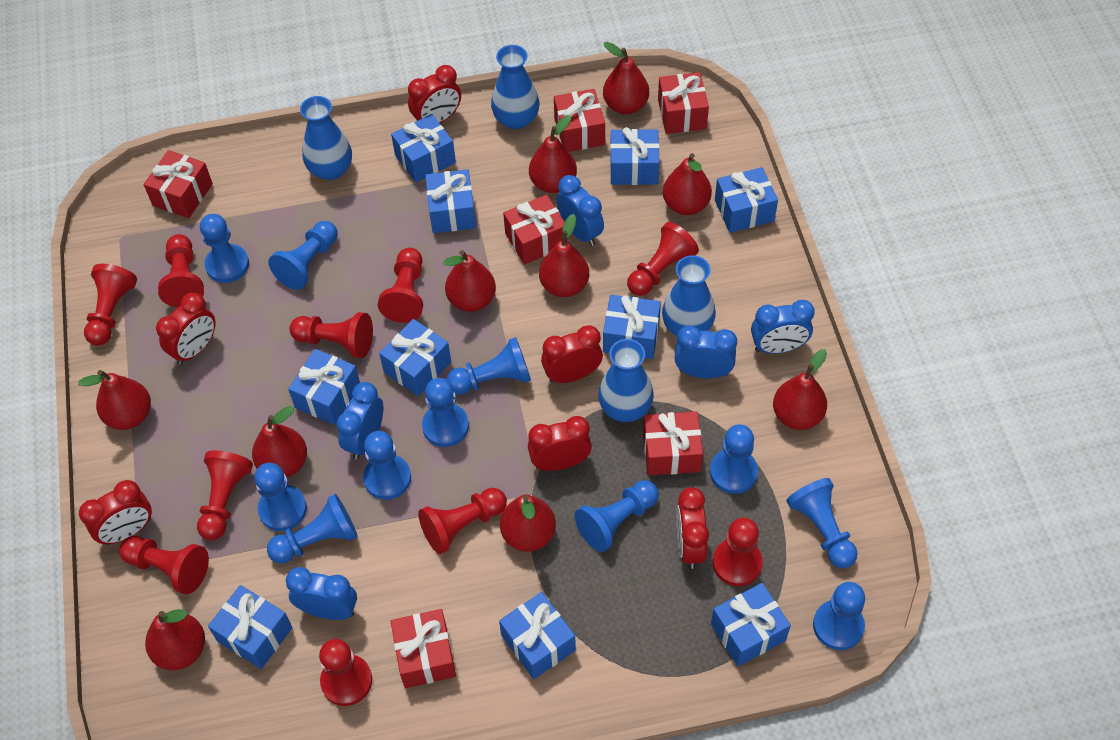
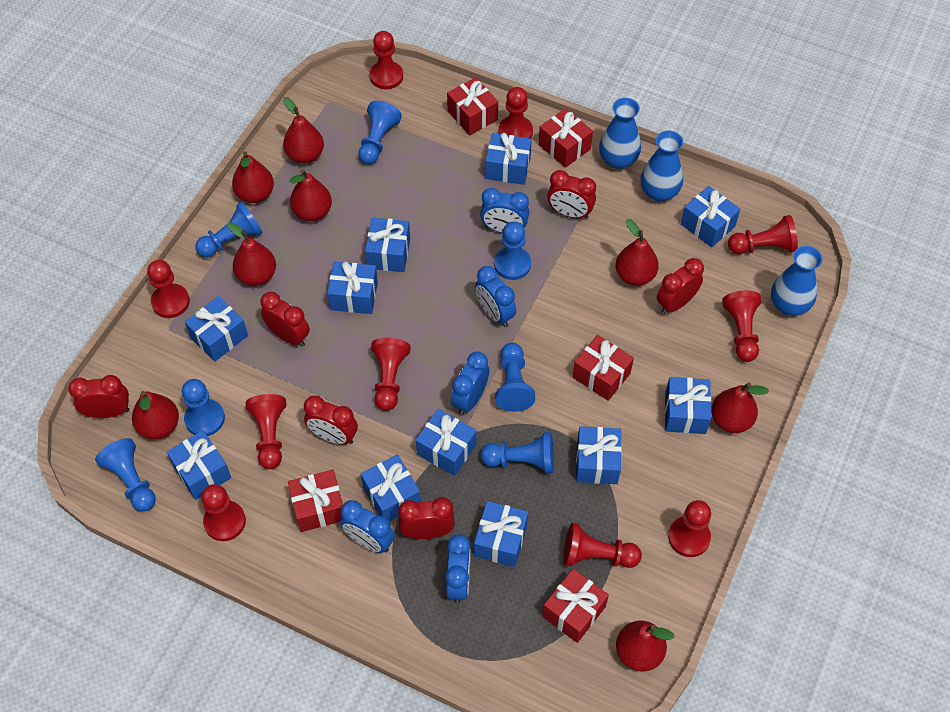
blue gift: [208,585,292,669] [288,349,360,425] [379,319,451,396] [391,114,456,183] [425,169,476,233] [499,592,576,679] [603,295,661,359] [610,127,660,185] [711,583,791,666] [715,167,778,233] = 10 -> [167,430,231,500] [185,296,248,362] [327,262,378,314] [361,454,421,521] [365,218,410,272] [416,409,477,476] [474,501,528,567] [485,133,532,185] [576,426,622,484] [665,377,711,434] [681,186,740,248] = 11
blue pawn: [200,214,249,283] [254,463,307,531] [267,494,358,564] [268,221,338,290] [363,431,411,500] [422,378,469,447] [446,337,531,395] [574,480,659,552] [710,424,758,494] [786,478,858,568] [813,582,865,650] = 11 -> [95,438,156,512] [182,379,225,436] [195,202,262,258] [358,101,402,164] [480,432,554,473] [494,222,531,280] [495,343,535,412] = 7
blue vase: [300,96,352,180] [491,45,540,129] [598,339,654,422] [662,255,716,336] = 4 -> [599,98,641,169] [640,131,683,201] [771,246,823,316] = 3
red gift: [144,150,213,218] [391,609,456,688] [503,195,567,265] [554,89,605,152] [643,411,703,476] [658,72,709,134] = 6 -> [288,470,343,532] [447,77,498,135] [538,108,593,168] [542,569,609,643] [573,335,634,401] = 5
red pear: [78,370,151,430] [145,609,205,670] [252,406,307,478] [443,250,496,312] [500,494,556,552] [529,115,577,193] [539,214,589,297] [603,42,649,114] [663,153,712,215] [773,349,827,430] = 10 -> [132,391,179,439] [227,222,276,286] [232,151,274,203] [283,97,324,164] [289,169,332,221] [615,219,659,286] [616,621,675,672] [711,383,769,433] = 8

